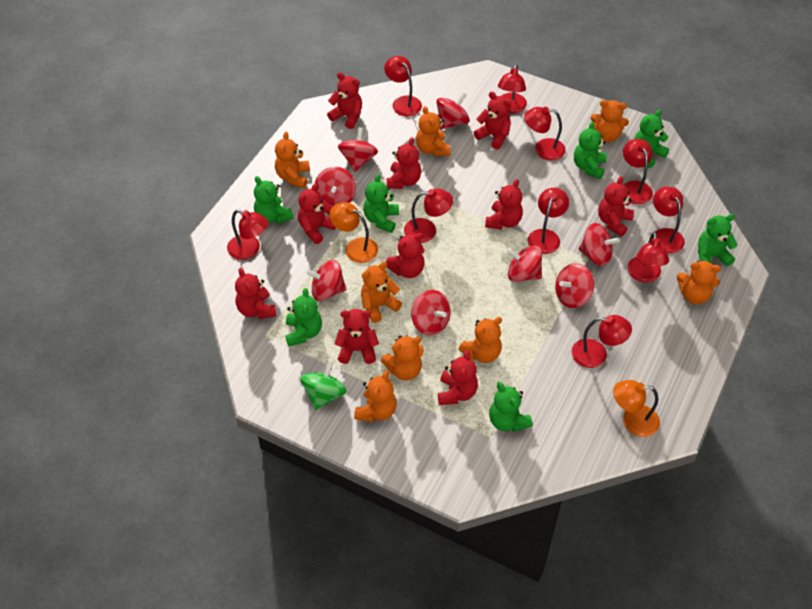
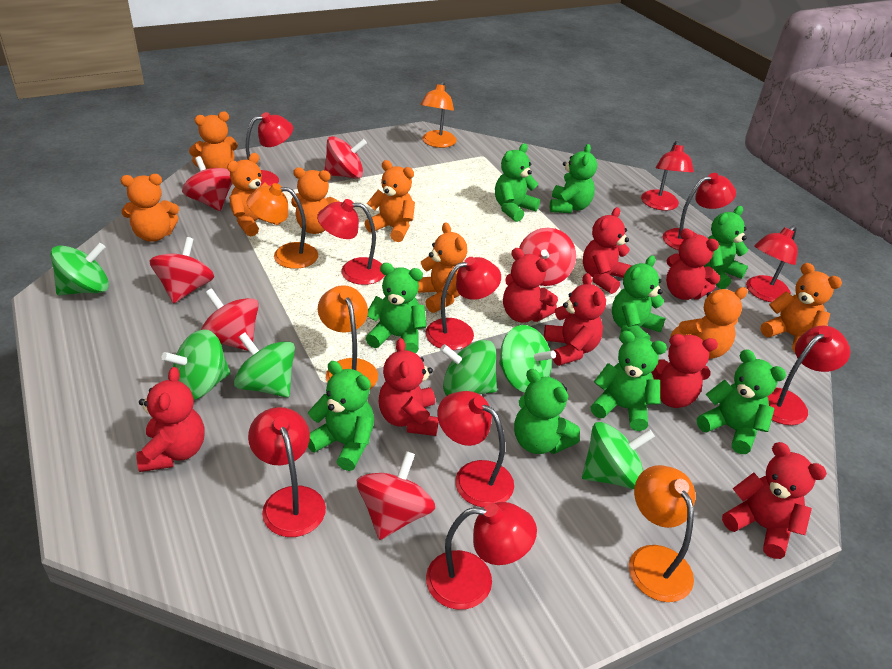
green spinning top: [300,360,346,410] = 1 -> [50,243,109,295] [161,329,230,400] [234,333,295,397] [440,340,497,396] [499,325,556,393] [582,422,655,489] = 6
green teddy bear: [254,176,294,224] [285,288,322,347] [363,174,399,233] [489,382,533,432] [574,121,607,179] [634,110,669,168] [698,214,738,266] = 7 -> [308,361,374,471] [366,263,427,353] [495,143,540,222] [514,369,580,454] [550,144,597,213] [590,331,667,431] [612,255,666,340] [697,349,786,454] [704,206,748,289] = 9
orange lamp: [330,202,378,263] [613,380,660,437] = 2 -> [247,183,318,269] [318,285,378,389] [420,82,457,148] [629,465,695,602] = 4
red spinning top: [306,260,346,301] [315,166,356,207] [338,127,378,172] [411,290,451,335] [436,92,470,129] [507,245,542,282] [555,263,594,308] [578,223,620,266] = 8 -> [150,237,214,303] [182,156,233,211] [201,288,259,351] [324,136,367,179] [357,451,435,540] [519,228,576,286] = 6
red teddy bear: [235,268,276,319] [298,183,336,244] [327,72,362,129] [335,309,379,364] [386,233,425,278] [387,137,421,189] [438,350,478,405] [474,92,511,150] [485,179,523,230] [598,176,634,237] = 10 -> [136,367,205,472] [379,338,439,436] [503,248,558,323] [544,273,606,366] [583,207,632,294] [651,334,718,408] [666,228,720,300] [722,442,827,559] = 8

